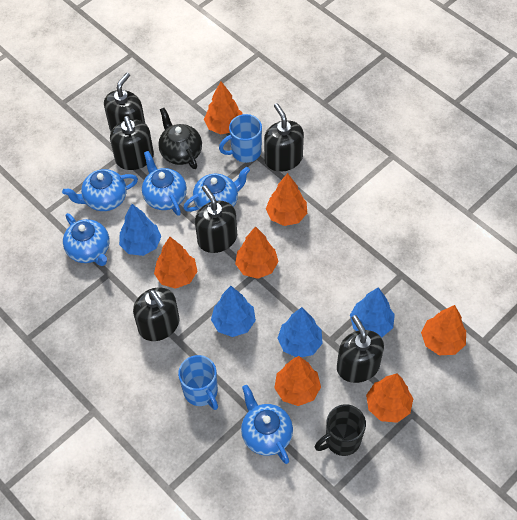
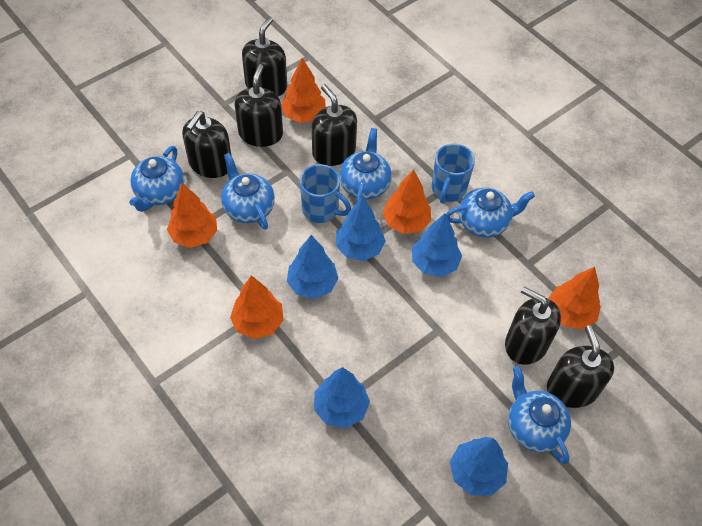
black mug: [315,404,366,456] = 1 -> none = 0
black teapot: [158,108,202,169] = 1 -> none = 0
blue tree: [119,204,161,256] [211,286,256,337] [278,307,323,357] [350,287,395,338] = 4 -> [287,235,339,299] [314,367,370,428] [336,197,386,261] [412,213,462,277] [450,437,508,496] = 5
orange tree: [154,237,198,289] [204,81,242,134] [235,226,278,279] [266,173,307,226] [274,356,321,406] [366,373,413,423] [421,305,466,355] = 7 -> [167,183,217,248] [230,275,283,339] [281,58,326,123] [382,170,431,234] [548,267,601,330] = 5

